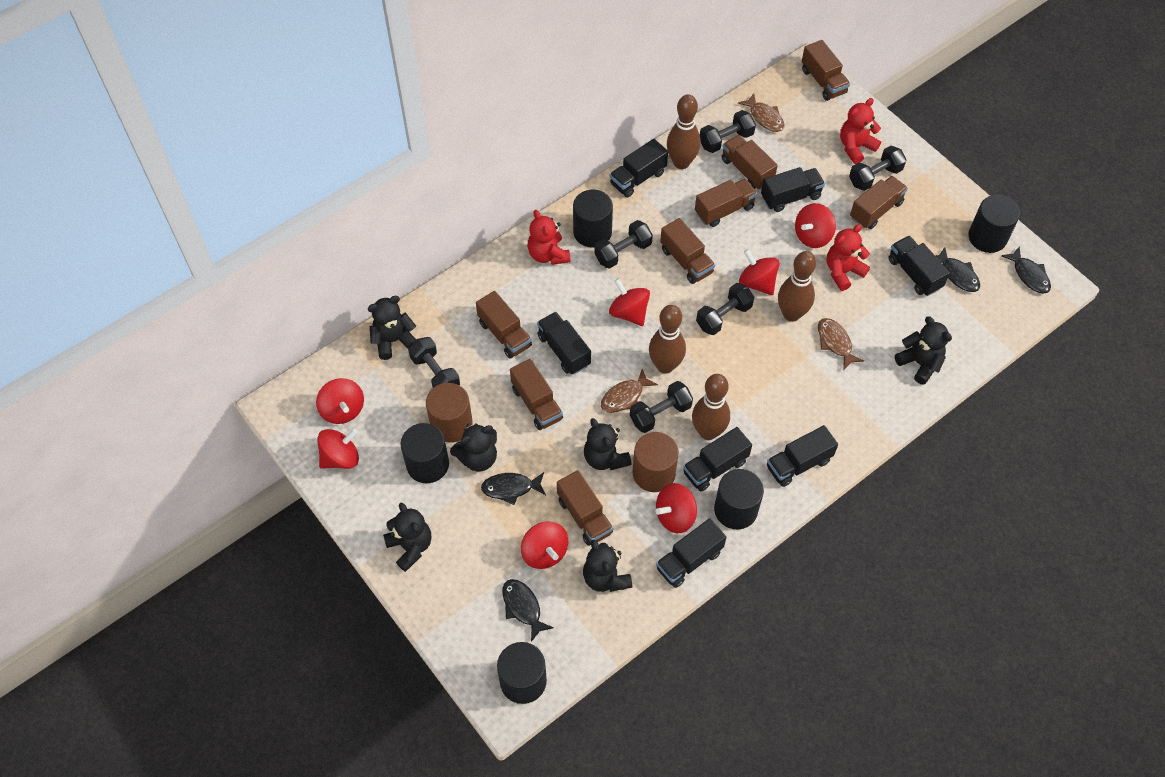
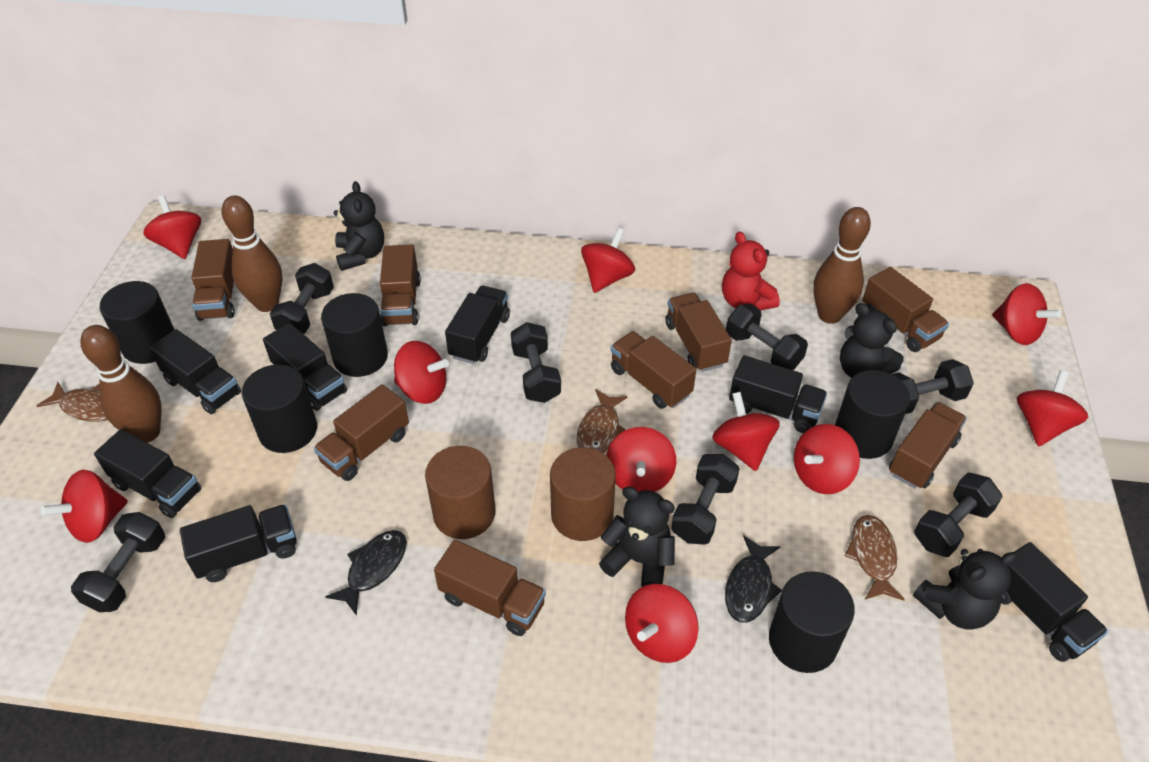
black dumbbell: [408,337,460,388] [594,220,653,269] [630,381,693,433] [696,283,754,335] [700,110,756,153] [849,146,906,191] = 6 -> [71,512,165,612] [270,263,334,334] [511,322,561,403] [671,454,740,545] [726,304,808,370] [892,359,974,414] [914,473,1002,557] = 7
black fish: [481,472,546,505] [502,579,554,642] [936,247,980,292] [1001,246,1051,294] = 4 -> [325,530,407,616] [725,535,782,623] = 2
black teddy bear: [368,296,416,360] [383,503,431,572] [450,423,497,472] [583,540,632,592] [584,418,632,470] [895,316,952,385] = 6 -> [333,181,384,271] [599,486,675,587] [840,303,904,378] [913,549,1018,629] = 4
brown bowling pin: [649,305,686,373] [667,94,700,169] [692,374,730,440] [778,251,816,322] = 4 -> [80,325,161,443] [222,195,282,312] [813,207,871,324] = 3
red spinning top: [316,378,364,424] [317,428,359,469] [521,522,568,569] [609,278,650,326] [655,483,697,533] [739,249,780,295] [795,203,836,248] = 7 -> [41,470,128,543] [143,195,201,259] [394,341,449,404] [581,228,635,293] [606,427,676,492] [625,584,699,663] [712,392,780,471] [794,424,860,494] [992,283,1061,345] [1017,370,1088,446] = 10
red teddy bear: [528,210,571,265] [826,224,870,291] [840,98,881,164] = 3 -> [722,232,780,310] = 1

